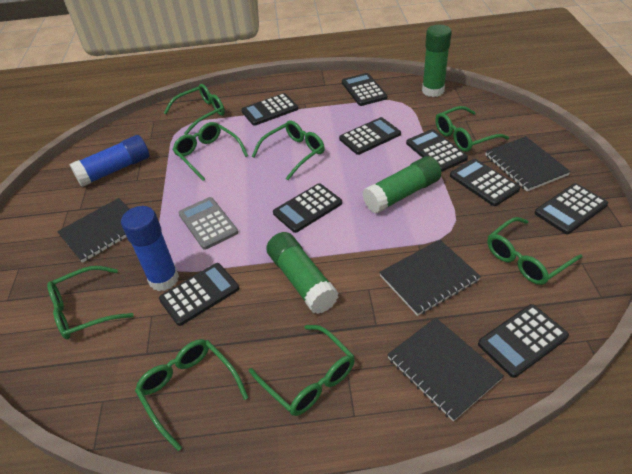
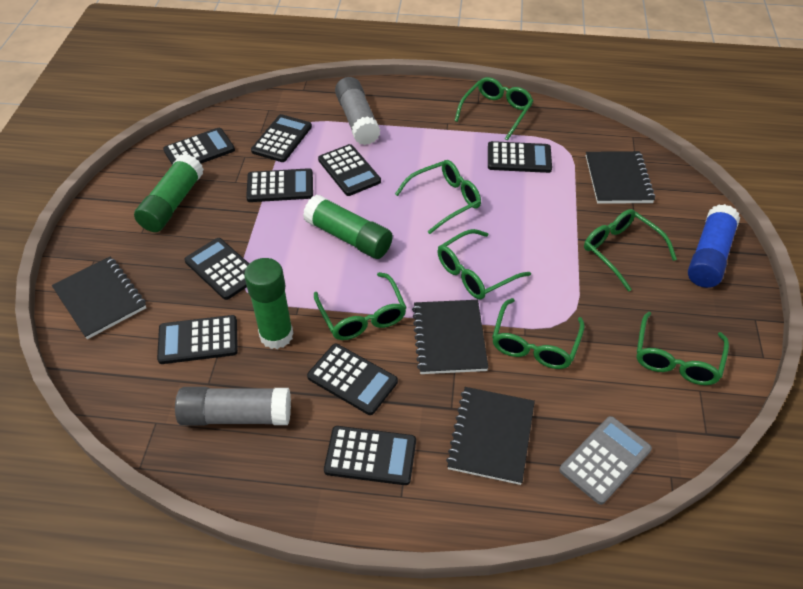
blue glue stick: [70,135,149,187] [121,206,179,291] = 2 -> [688,204,740,288] = 1
green glasses: [47,266,134,339] [135,339,249,451] [164,84,225,135] [172,122,248,181] [249,325,355,416] [252,121,325,180] [435,106,509,152] [487,217,583,285] = 8 -> [314,272,407,340] [395,160,481,234] [438,229,531,299] [455,77,533,141] [492,298,585,369] [584,209,677,292] [636,312,729,385] = 7
grey glue stick: none = 0 -> [175,387,291,425] [335,77,380,145] = 2

